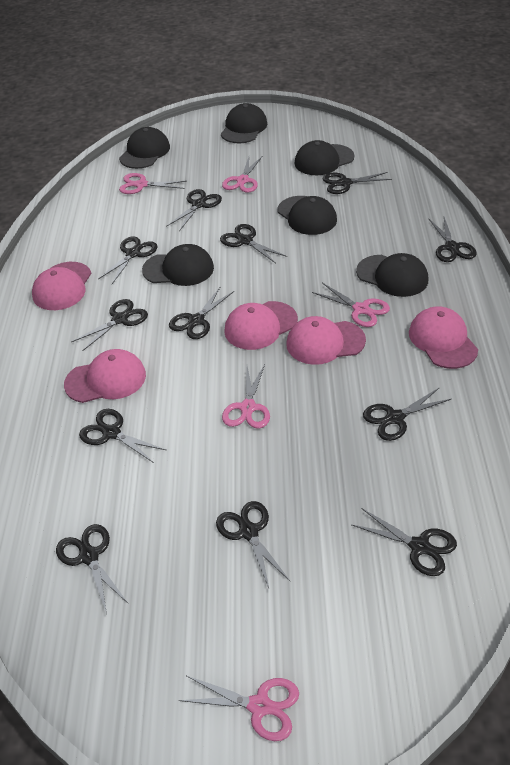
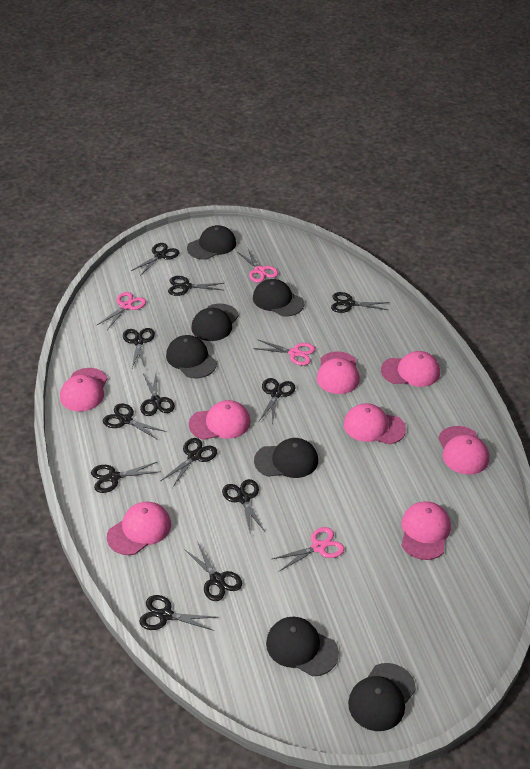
black cap: [119,127,170,169] [142,244,214,286] [221,103,267,143] [277,196,337,235] [294,140,354,175] [356,253,428,297] = 6 -> [166,335,217,378] [187,225,236,260] [191,304,239,341] [253,279,304,317] [254,438,318,478] [266,617,339,676] [348,663,416,731] = 7
pink cap: [32,262,91,310] [64,349,146,403] [224,301,298,350] [286,316,366,365] [409,307,478,369] = 5 -> [60,368,108,411] [107,502,171,555] [189,400,251,440] [317,351,360,394] [344,403,406,444] [381,351,440,387] [402,501,451,560] [438,426,489,475] = 8
pink scissors: [119,173,186,194] [179,676,299,741] [222,156,263,193] [222,364,270,429] [312,283,390,327] = 5 -> [97,292,146,330] [237,247,278,283] [253,339,315,366] [272,527,344,571] = 4

